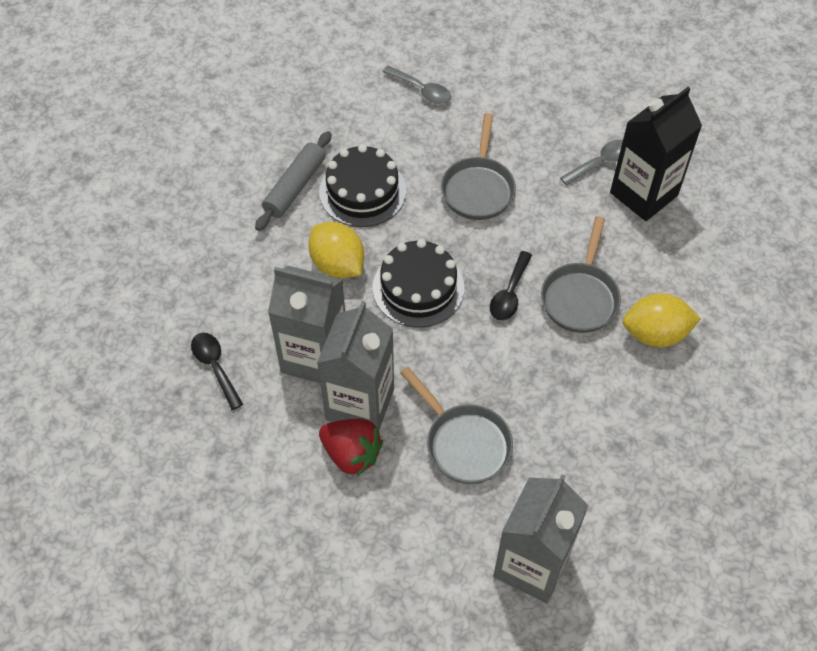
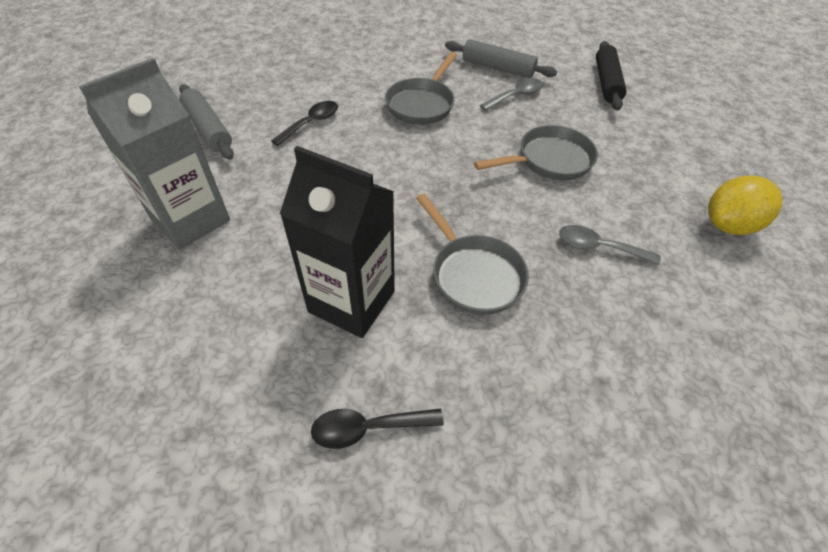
black cake: [319,144,406,227] [373,239,464,328] = 2 -> none = 0
black rolling pin: none = 0 -> [596,41,627,111] = 1
grey carton: [268,266,345,383] [317,301,394,431] [493,475,589,603] = 3 -> [79,58,230,250] = 1
grey rolling pin: [255,131,331,231] = 1 -> [179,84,234,160] [445,39,557,78] = 2
red strawberry: [319,419,383,476] = 1 -> none = 0
yellow lemon: [308,222,364,278] [623,293,701,347] = 2 -> [708,175,782,235] = 1

